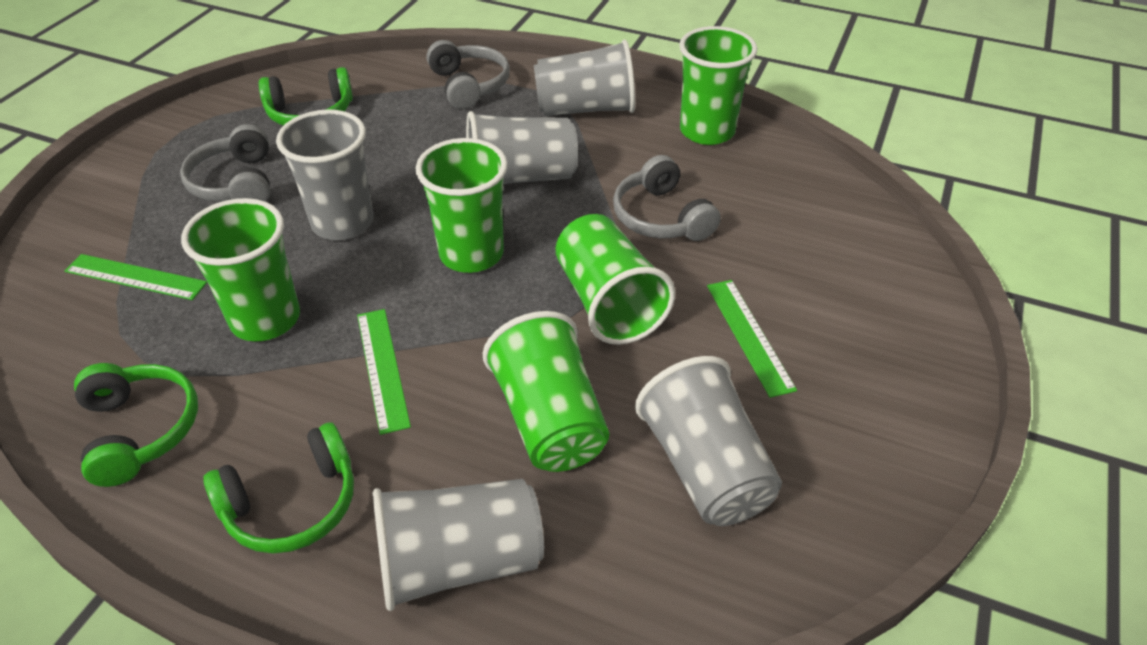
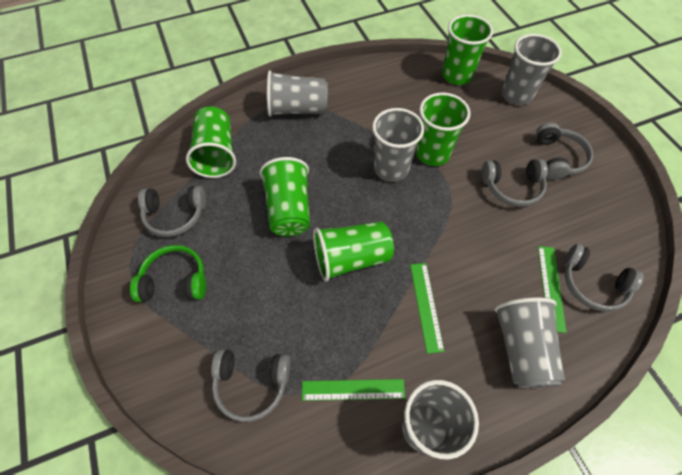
green headphones: [74,363,198,487] [203,423,354,553] [259,67,353,126] = 3 -> [130,245,206,302] = 1
grey headphones: [180,124,270,202] [427,40,510,109] [613,155,721,241] = 3 -> [138,186,206,237] [211,349,291,422] [482,159,548,207] [536,123,593,180] [564,244,644,312] = 5

